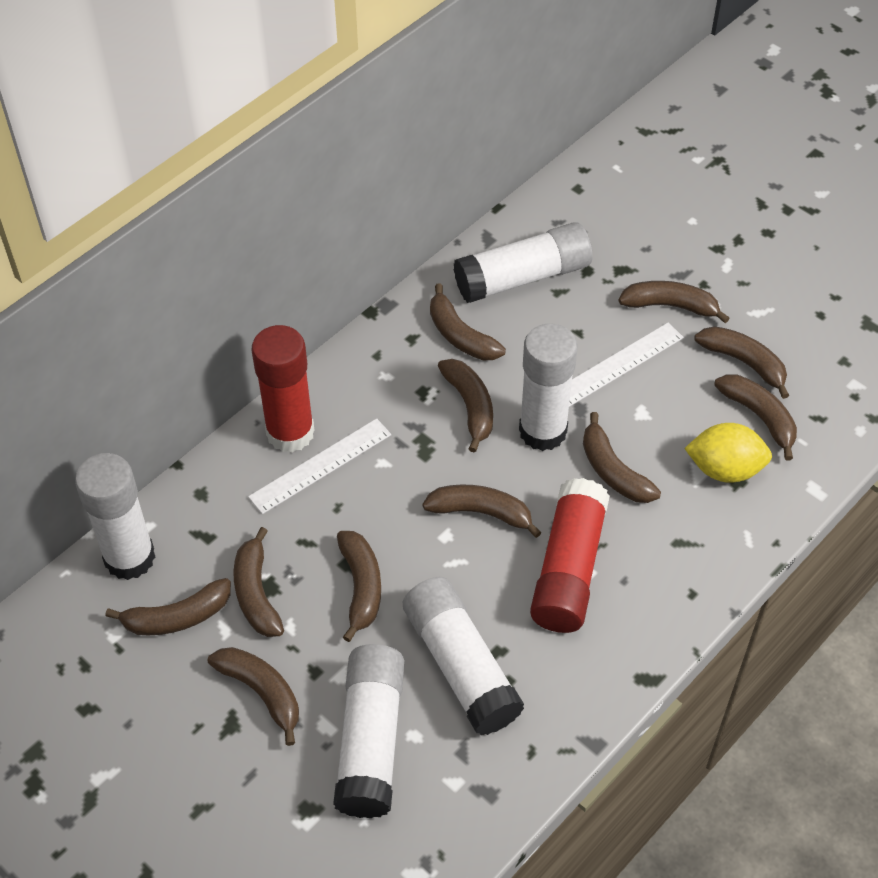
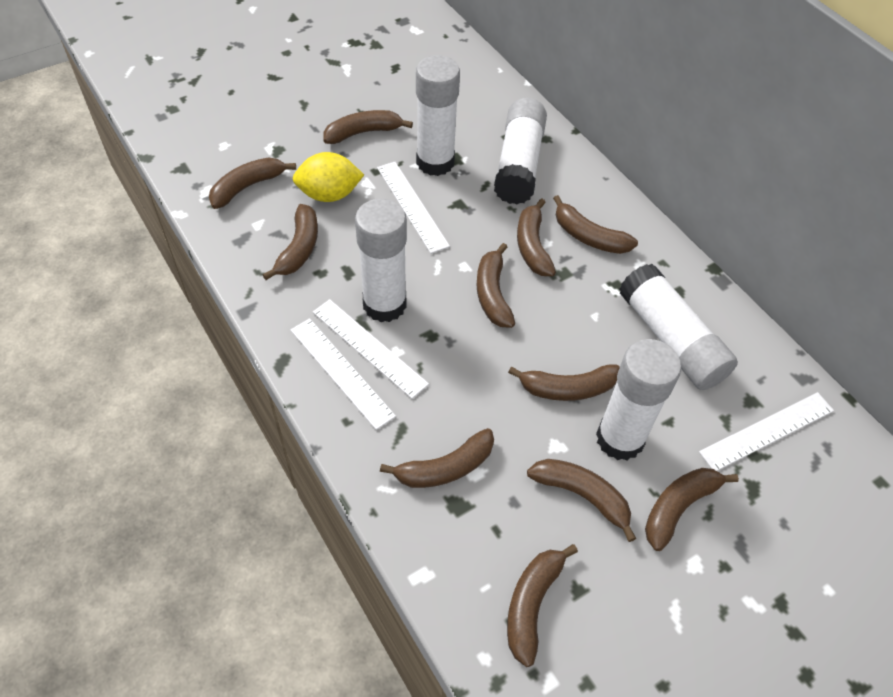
red glue stick: [251,325,314,453] [530,478,610,633] = 2 -> none = 0
white ruler: [248,418,391,514] [569,323,684,407] = 2 -> [290,318,396,430] [313,299,429,399] [377,162,450,254] [699,392,834,471] = 4

